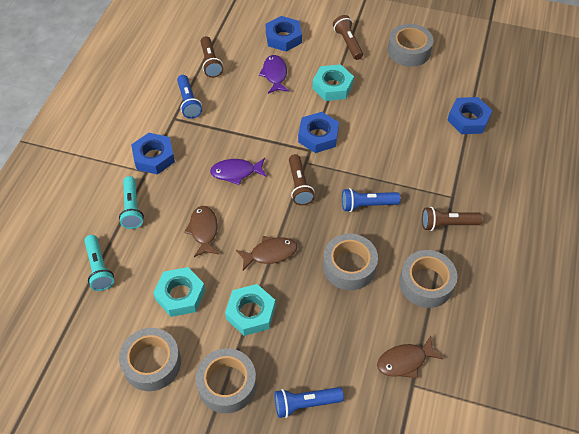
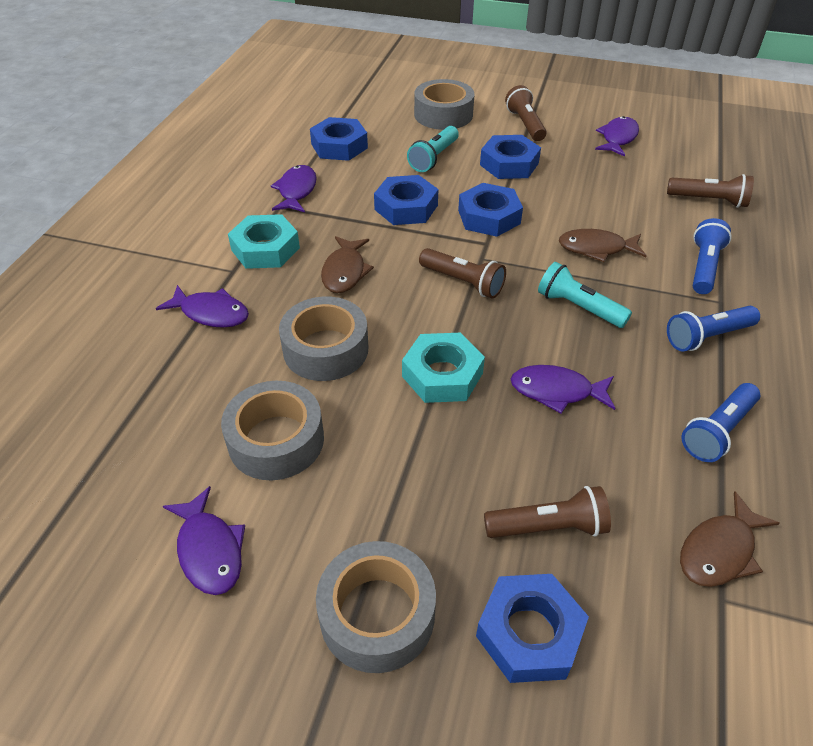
blue nut: [131,133,175,175] [265,16,302,52] [298,112,339,153] [447,97,492,134] = 4 -> [310,117,368,161] [374,175,439,225] [458,183,523,237] [476,574,589,683] [480,135,541,179] = 5
grey tape: [119,328,181,391] [196,348,257,413] [323,234,378,290] [388,24,434,67] [399,250,457,308] = 5 -> [221,381,324,480] [279,297,368,381] [316,541,436,673] [414,79,474,130] = 4
purple fish: [210,158,267,185] [259,55,289,94] = 2 -> [156,285,249,328] [163,486,245,595] [271,165,317,212] [511,365,615,414] [595,116,639,157] = 5
turquoise nut: [153,267,205,317] [225,284,275,336] [312,64,354,101] = 3 -> [228,214,300,269] [402,333,485,403] = 2

